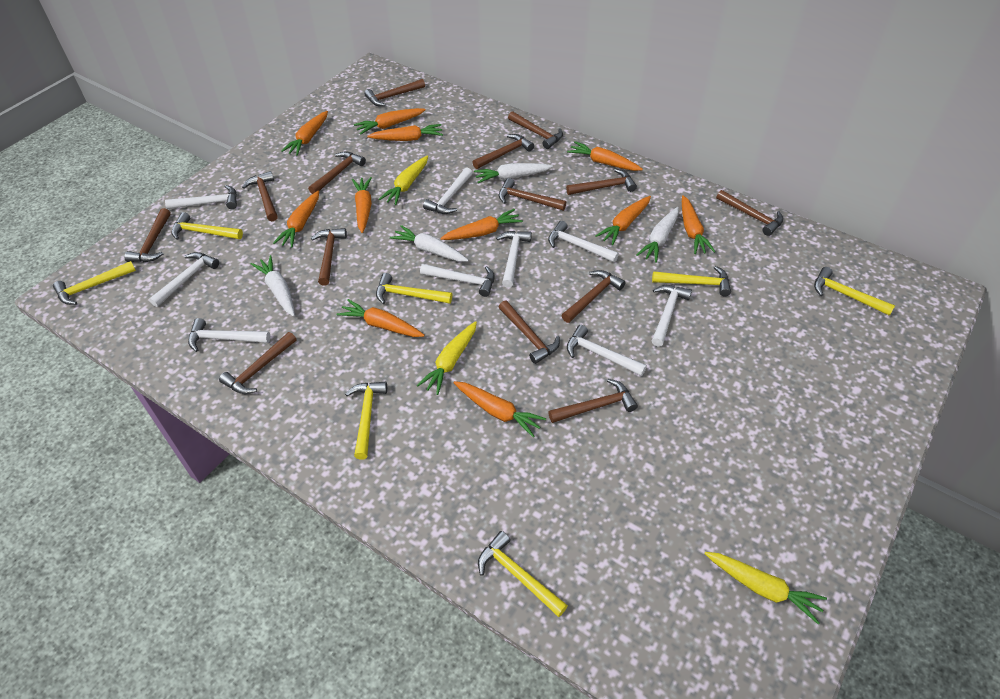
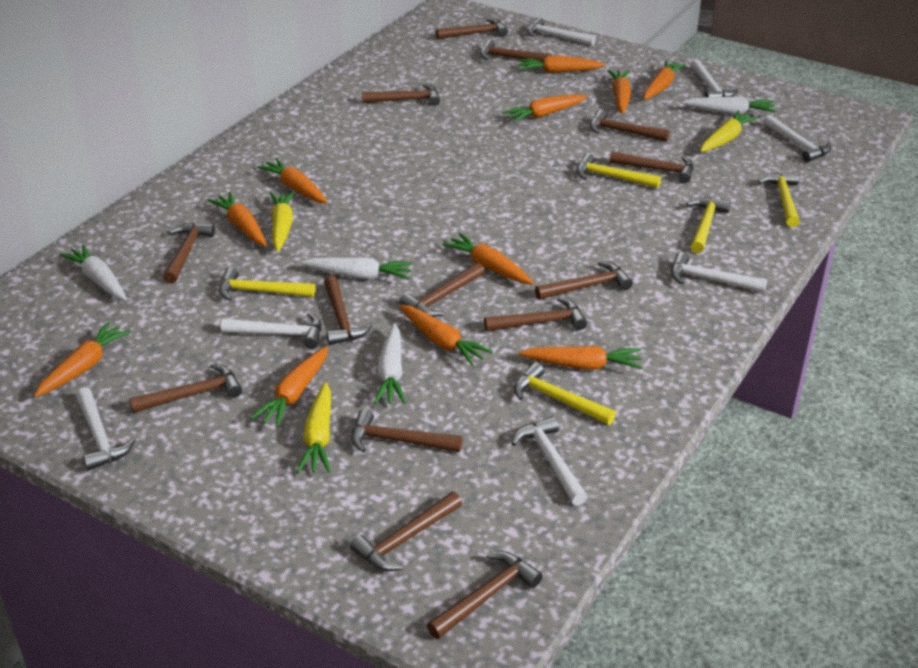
white hammer: [149,252,219,307] [165,185,237,209] [188,318,270,352] [420,264,495,297] [423,167,473,214] [496,231,532,288] [548,221,619,262] [567,325,647,376] [652,285,692,347] = 9 -> [76,387,136,471] [221,312,322,349] [511,417,588,506] [527,17,596,46] [671,252,767,293] [690,59,738,97] [763,115,832,162] = 7
yellow hammer: [53,261,136,305] [171,212,243,240] [345,381,387,459] [376,273,452,304] [478,531,568,617] [652,266,731,296] [814,267,895,316] = 7 -> [219,267,315,301] [514,362,616,425] [577,153,661,188] [687,198,731,253] [758,173,800,227] = 5

